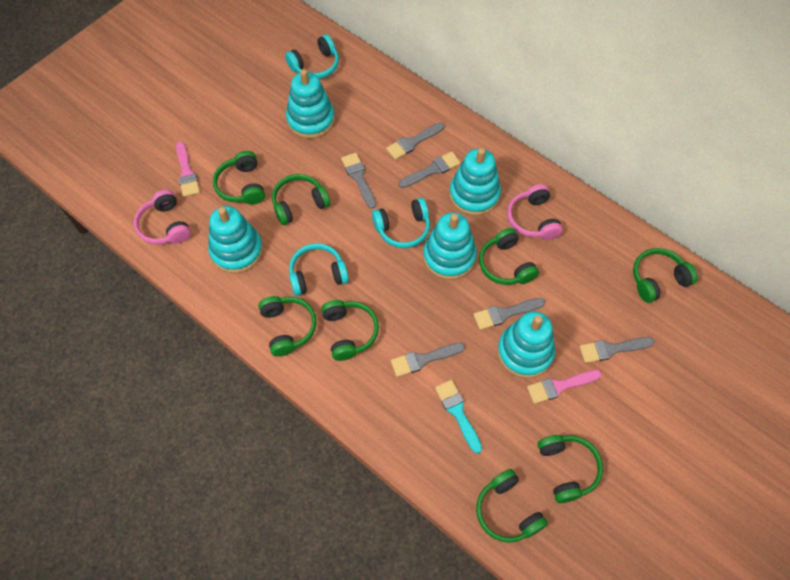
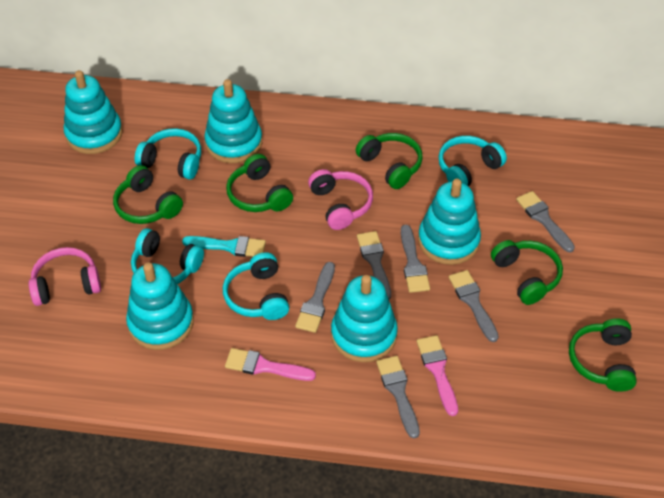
green headphones: [213,151,265,205] [258,296,317,357] [272,174,330,225] [321,300,379,361] [476,469,548,543] [479,228,539,285] [538,435,603,503] [633,248,698,303] = 8 -> [113,165,183,224] [226,154,293,212] [356,133,423,189] [491,240,563,305] [569,318,637,392] = 5
turquoise headphones: [285,34,339,79] [289,243,349,296] [372,198,430,248] = 3 -> [131,228,204,284] [135,128,201,180] [223,252,289,320] [438,136,507,186] = 4

